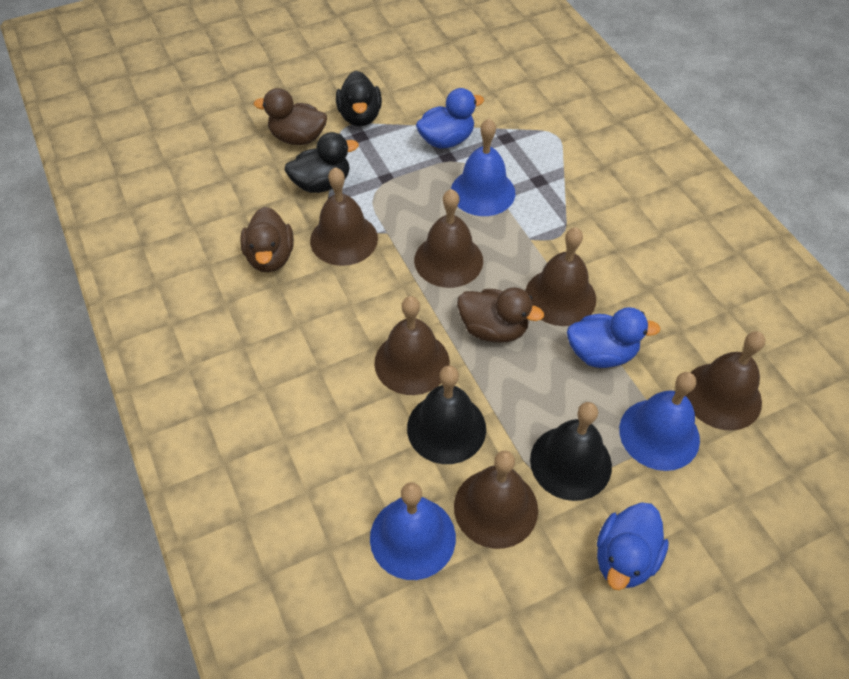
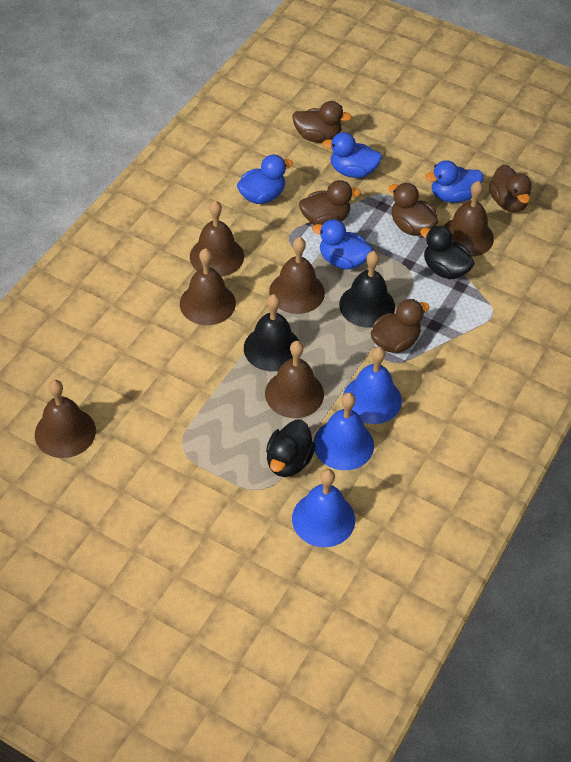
blue duck: [416,88,484,149] [567,307,661,368] [597,502,669,590] = 3 -> [237,155,293,204] [312,219,372,269] [322,132,382,178] [425,160,483,203] = 4
brown duck: [240,207,294,272] [254,88,327,145] [457,287,544,342] = 3 -> [292,101,352,143] [299,180,361,225] [371,299,430,353] [389,183,438,236] [489,164,532,212] = 5

